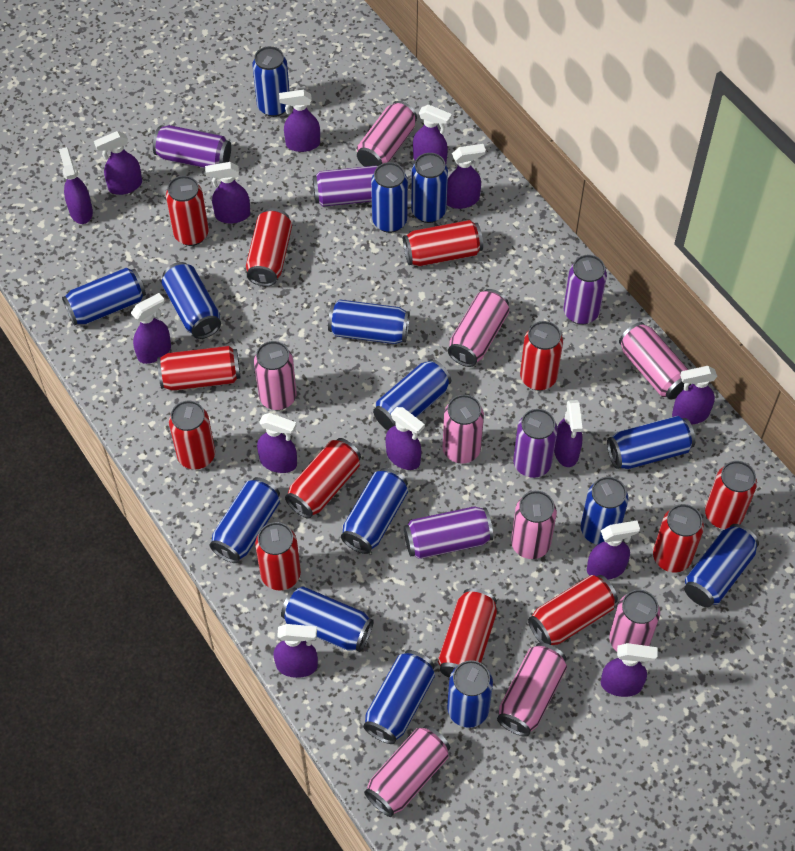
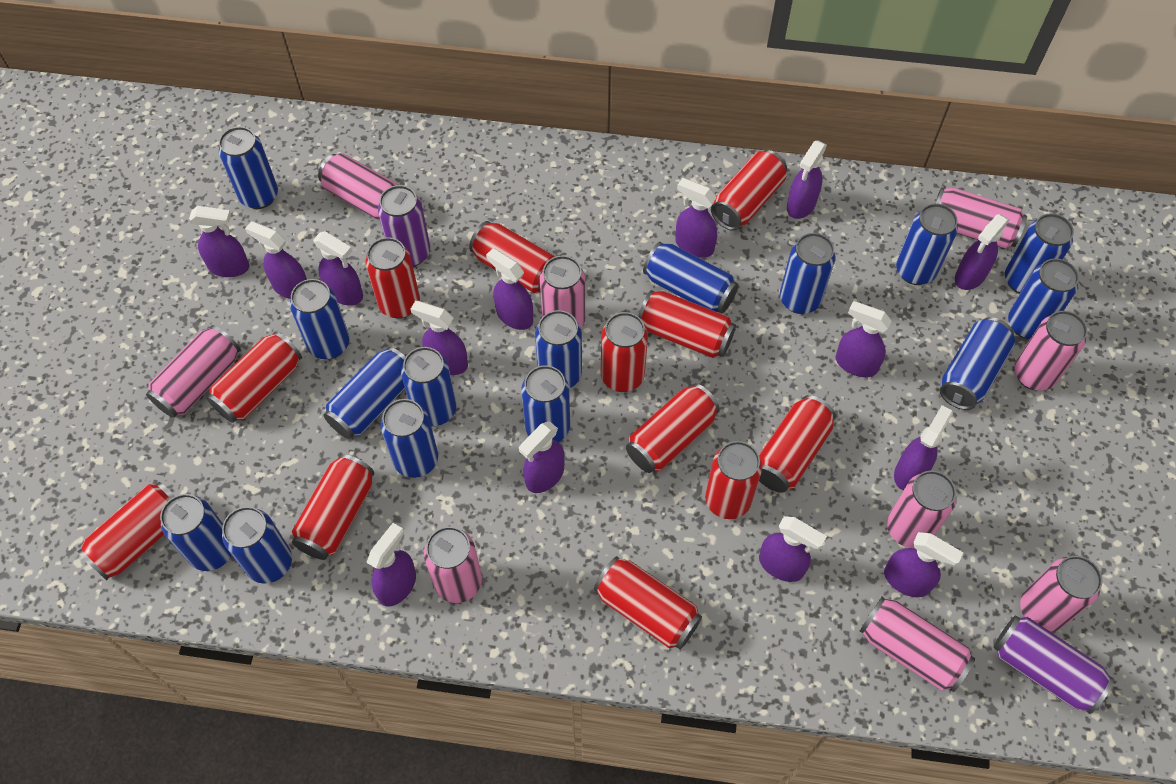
purple can: [153,125,231,168] [313,166,378,207] [404,506,493,559] [513,409,558,478] [564,255,607,325] = 5 -> [378,185,430,267] [993,615,1114,714] = 2

